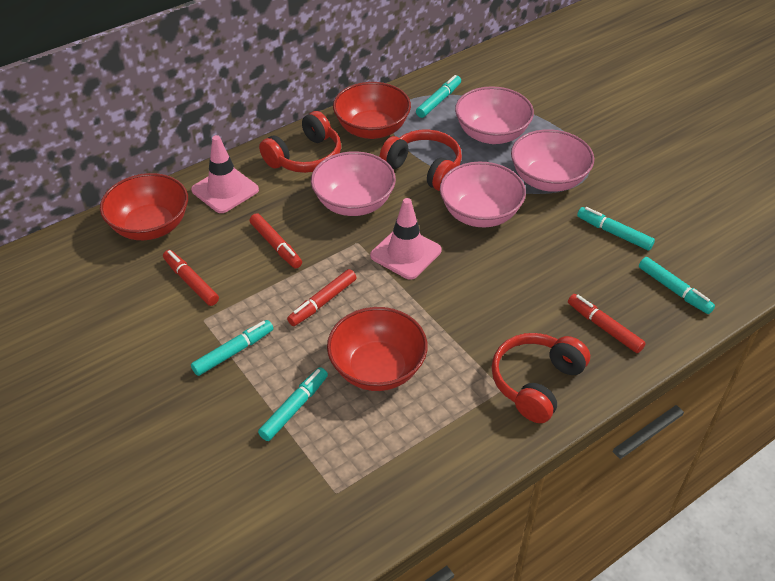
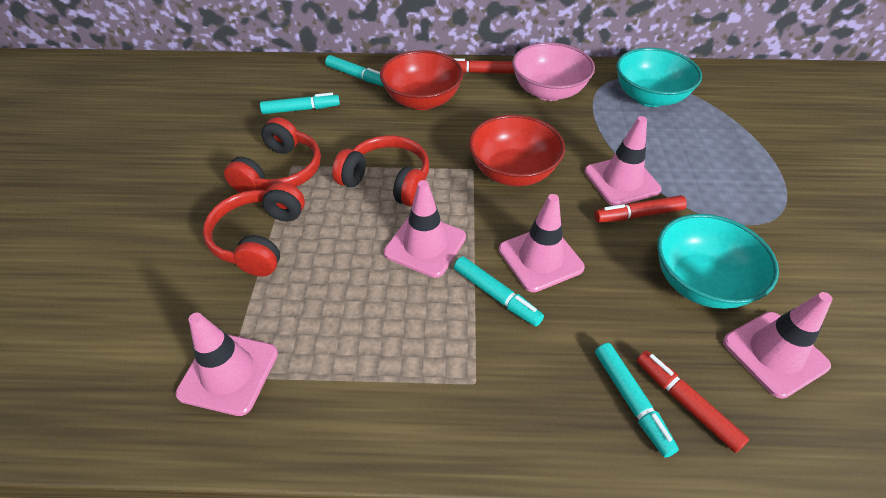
pink bowl: [311,151,396,216] [440,162,526,227] [455,86,534,144] [511,129,594,192] = 4 -> [512,42,595,101] = 1
pink traffic cone: [191,135,259,213] [370,198,442,280] = 2 -> [176,313,278,416] [384,180,466,278] [499,194,585,292] [585,116,662,206] [723,292,833,399] = 5
red bowl: [100,173,188,240] [327,307,428,391] [333,82,411,139] = 3 -> [380,50,463,110] [469,115,565,186] = 2
red marker: [163,250,219,306] [250,213,302,268] [287,269,357,326] [568,294,646,353] = 4 -> [454,58,515,74] [594,195,687,223] [636,351,749,453] = 3
turquoise bowl: none = 0 -> [617,48,702,107] [657,214,779,309] = 2
turquoise marker: [191,320,273,376] [258,367,328,441] [416,75,461,118] [577,207,655,250] [639,257,715,314] = 5 -> [260,93,340,114] [325,55,384,86] [454,256,544,326] [595,343,679,457] = 4

